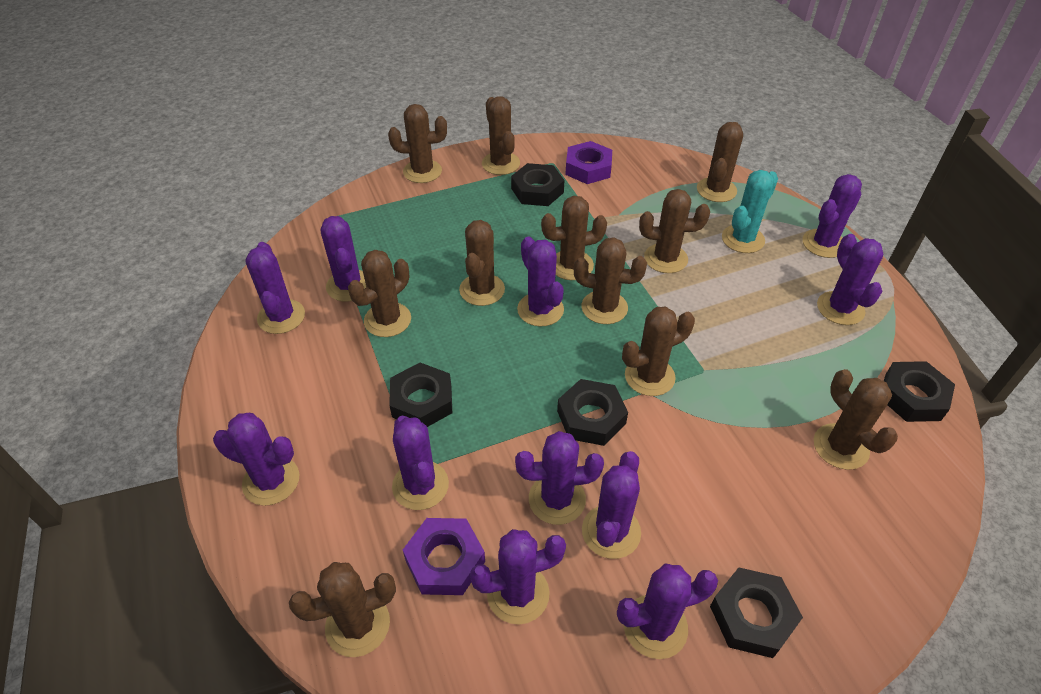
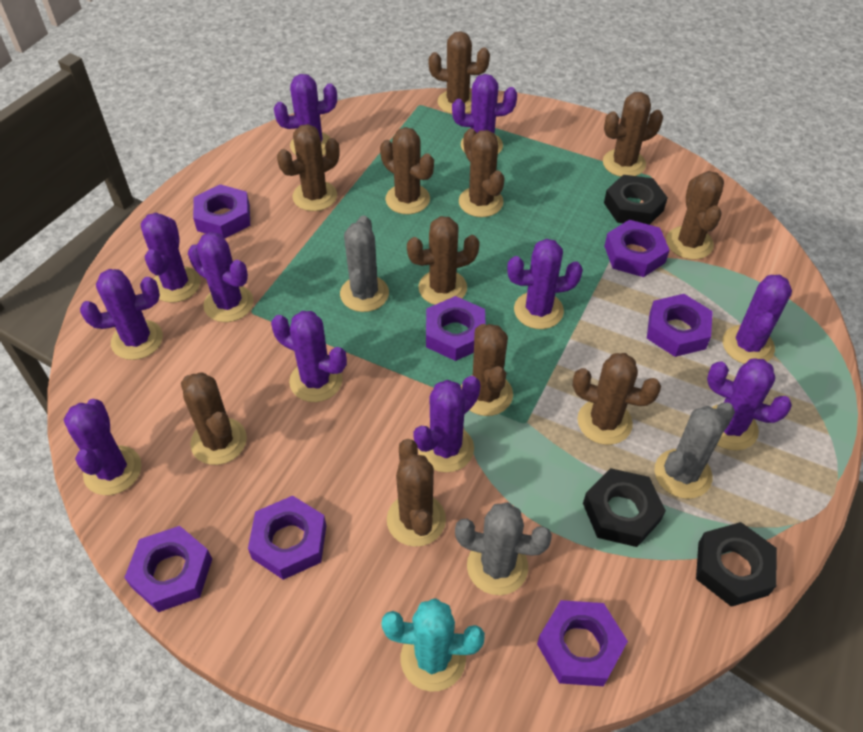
black nut: [389,363,452,427] [511,163,565,206] [557,379,628,446] [710,568,803,658] [884,361,955,422] = 5 -> [583,468,666,547] [604,175,668,225] [696,522,777,607] = 3
grey cactus: none = 0 -> [340,216,389,312] [455,502,552,595] [655,402,735,499] = 3
purple nut: [403,518,485,595] [565,141,612,184] = 2 -> [124,526,212,612] [193,184,250,239] [248,496,326,580] [426,296,485,361] [537,600,628,686] [604,220,670,277] [647,294,713,357] = 7

